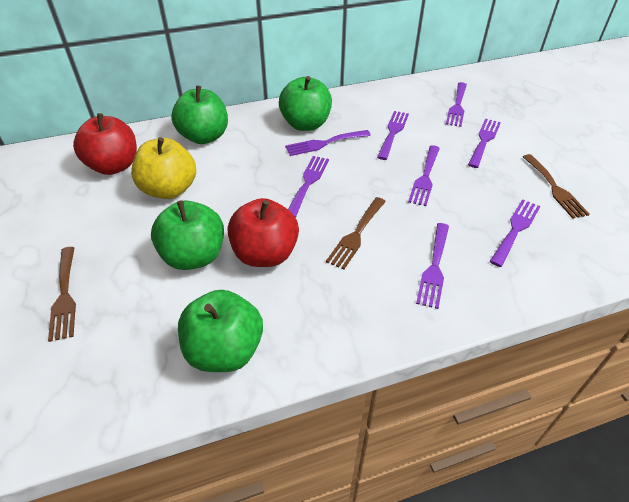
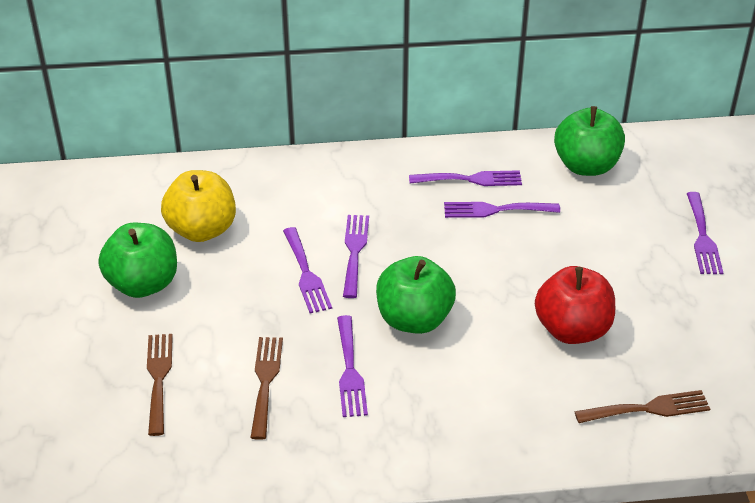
green apple: [151,200,224,270] [171,85,228,144] [178,290,263,372] [279,76,332,131] = 4 -> [99,223,177,298] [376,256,456,334] [554,106,625,176] = 3
purple fork: [285,130,371,156] [288,156,329,218] [377,111,409,160] [408,145,440,206] [416,223,449,309] [446,82,467,127] [468,119,501,168] [490,199,540,267] = 8 -> [283,227,332,313] [337,315,368,417] [343,215,369,298] [409,170,522,186] [444,202,560,218] [687,192,723,274] = 6
red apple: [73,113,137,175] [228,198,299,267] = 2 -> [535,266,615,344] = 1

